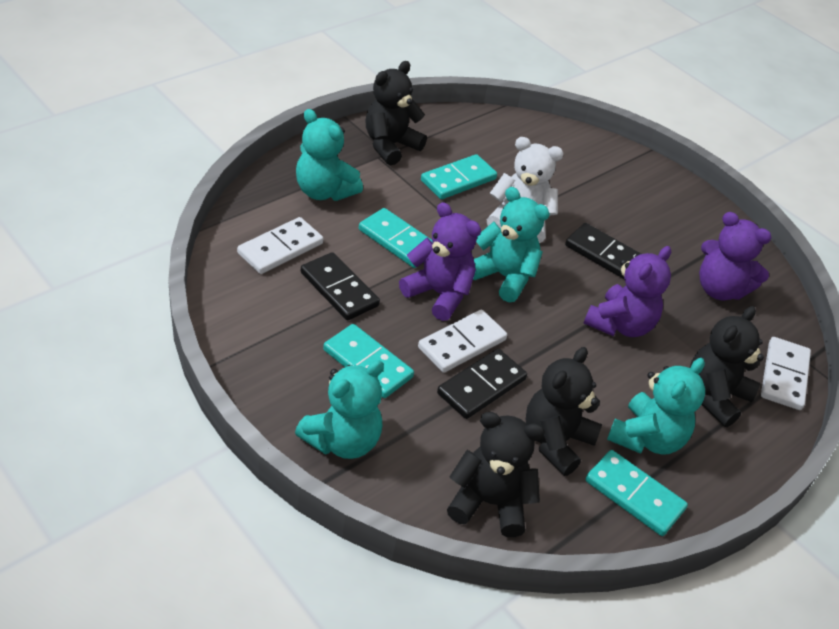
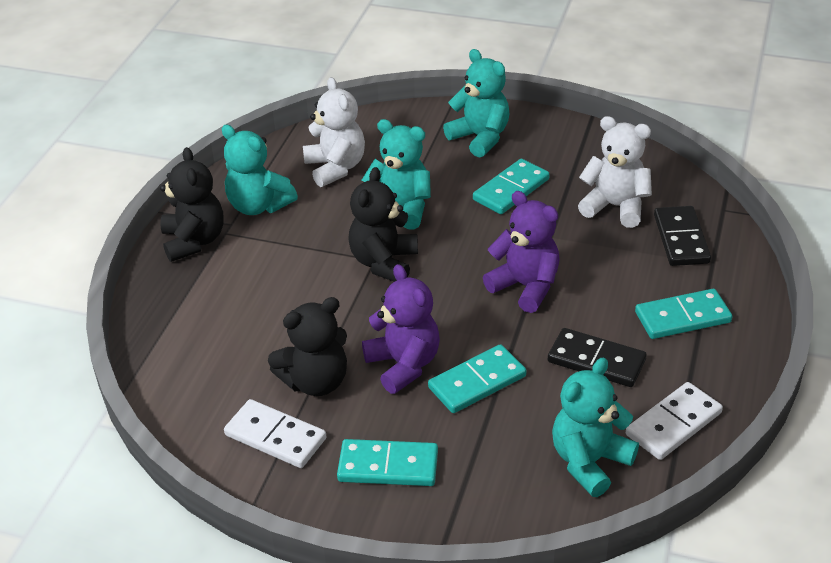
black domino: [301,252,380,320] [437,349,527,419] [565,223,641,280] = 3 -> [548,328,647,387] [654,206,711,266] = 2
black teddy bear: [366,61,427,165] [447,412,545,537] [526,347,602,476] [690,306,764,427] = 4 -> [160,147,223,262] [268,297,347,396] [348,167,418,282] = 3
purple teddy bear: [399,202,481,321] [584,246,671,337] [699,212,772,300] = 3 -> [362,264,440,394] [483,191,560,313] = 2
white domino: [237,217,323,274] [418,310,507,373] [761,337,811,410] = 3 -> [224,399,327,468] [626,382,723,460] = 2
white teddy bear: [487,137,564,243] = 1 -> [303,77,365,187] [578,116,652,228] = 2

